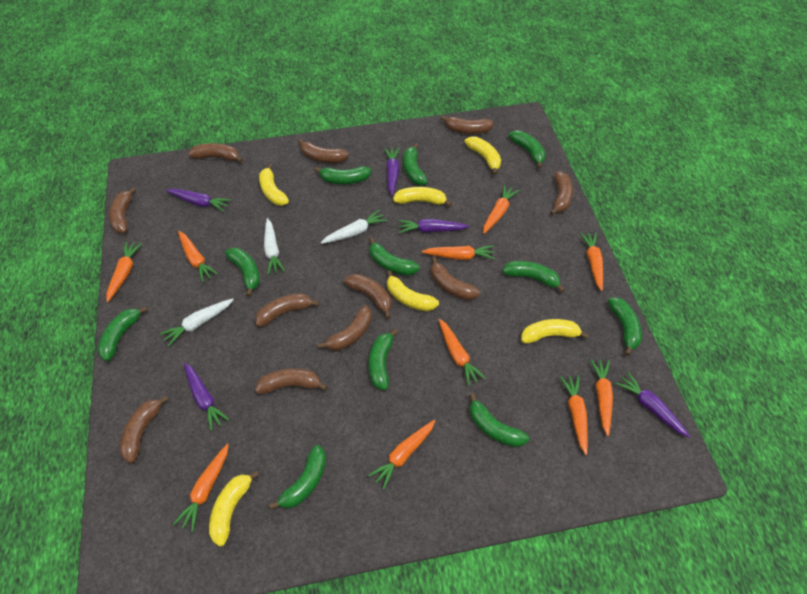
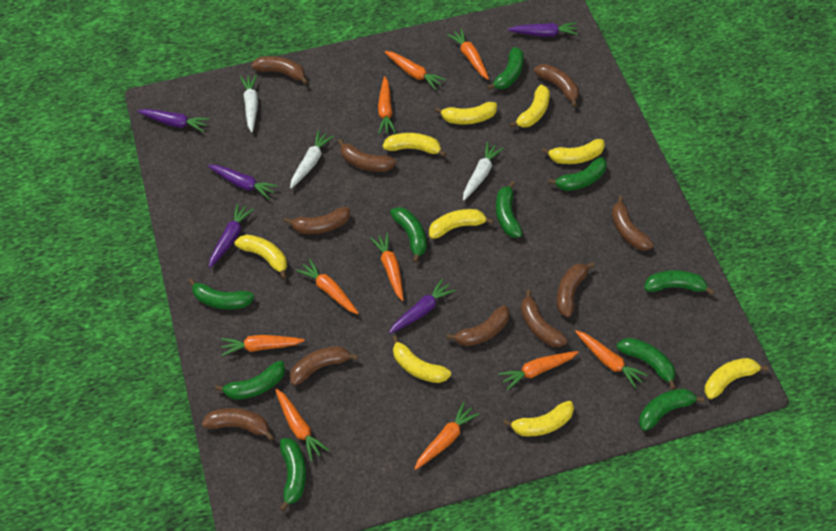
brown banana: [109,187,136,233] [119,396,168,463] [188,143,243,163] [255,293,320,327] [255,368,328,394] [298,139,349,163] [318,306,372,351] [344,274,392,319] [431,257,480,300] [441,115,494,134] [550,171,573,215] = 11 -> [202,408,274,441] [251,56,308,85] [284,207,350,234] [290,346,358,386] [338,139,396,172] [447,305,510,346] [521,289,567,347] [534,64,579,107] [557,262,595,318] [612,196,654,251] = 10
green banana: [97,306,148,361] [225,248,260,296] [269,445,326,510] [314,166,371,184] [369,238,420,276] [369,329,398,390] [403,143,428,185] [469,393,529,447] [502,261,565,293] [509,130,546,169] [608,297,642,356] = 11 -> [188,278,254,309] [215,361,285,400] [279,438,306,512] [390,207,426,263] [487,47,524,90] [496,181,522,237] [548,157,607,191] [617,338,676,390] [639,389,705,431] [644,270,714,295] = 10
yellow banana: [209,470,259,547] [259,164,289,206] [386,271,439,311] [393,187,452,207] [465,137,501,175] [521,319,589,344] = 6 -> [235,234,287,279] [383,133,446,157] [392,335,451,383] [429,209,494,239] [435,102,497,124] [503,401,574,437] [509,85,550,128] [542,139,605,164] [704,358,768,399] = 9

